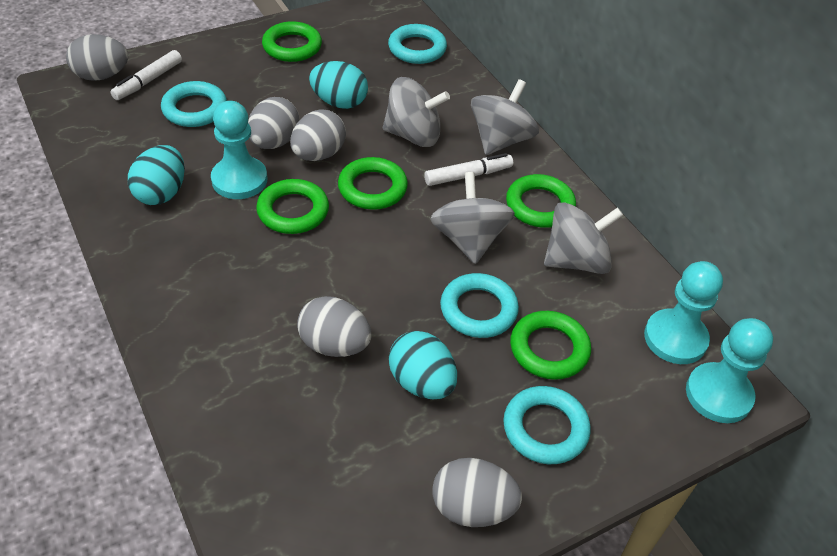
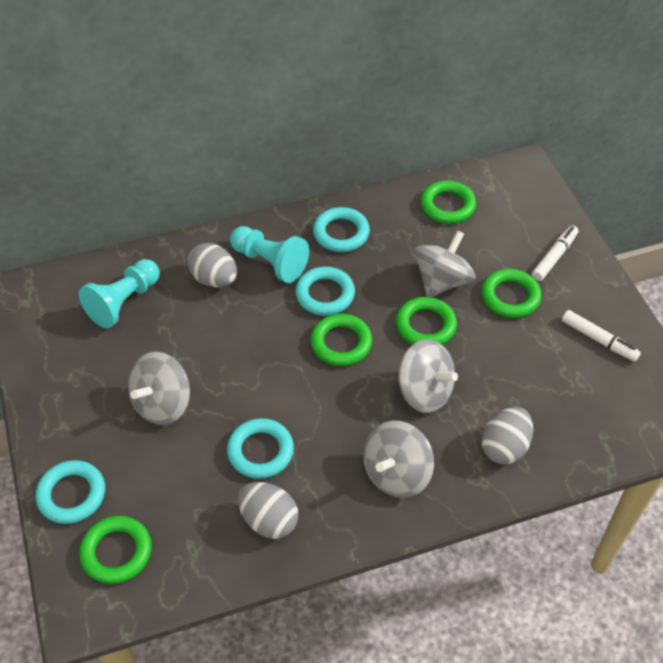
grey egg: [66,34,128,81] [248,97,299,149] [290,110,346,161] [297,296,372,357] [432,458,522,527] = 5 -> [188,243,237,287] [238,482,299,539] [481,407,533,465] = 3
turquoise egg: [128,145,185,205] [309,61,368,109] [389,331,457,399] = 3 -> none = 0
turquoise pawn: [211,101,267,199] [644,261,723,364] [686,318,773,423] = 3 -> [79,259,160,328] [230,226,309,283] = 2

